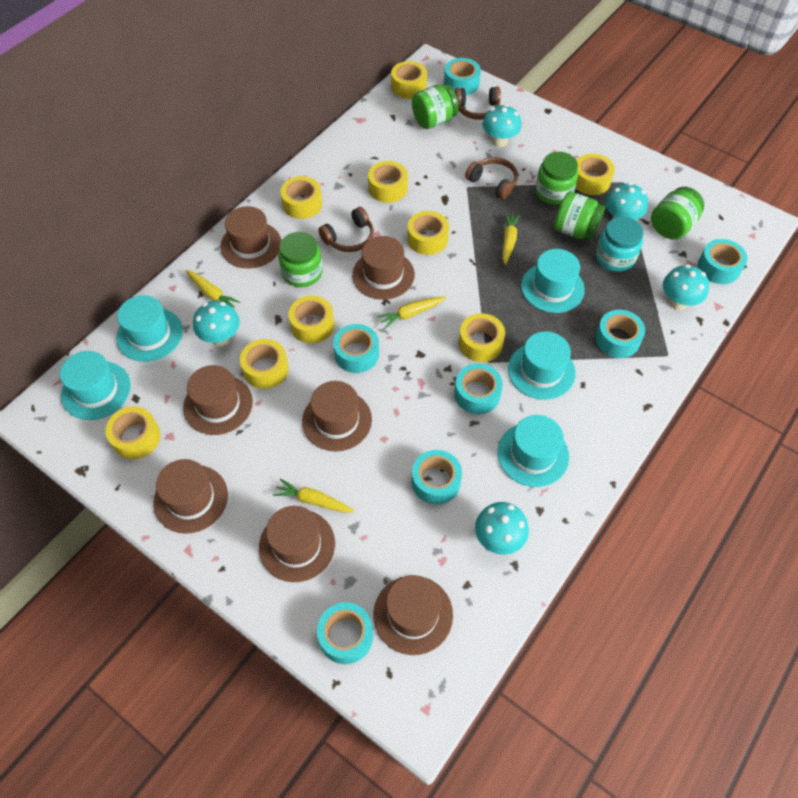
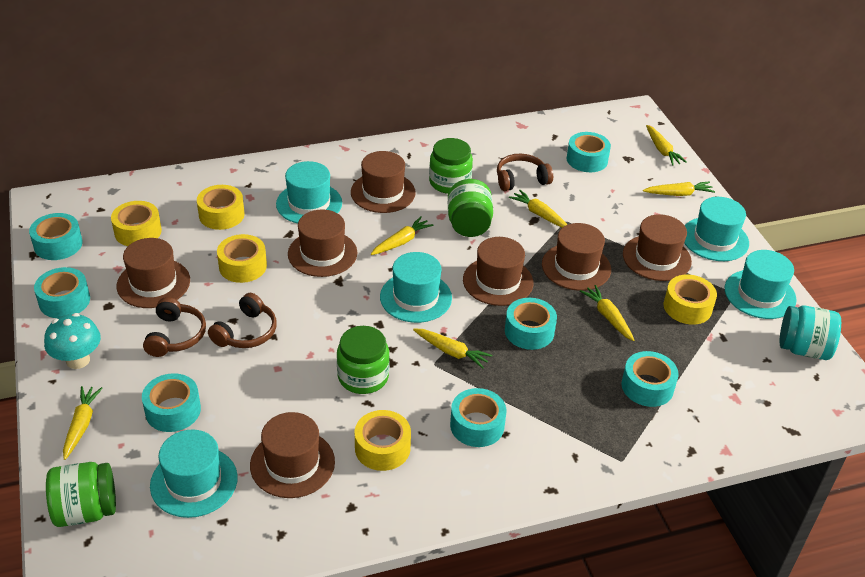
green jar: [278,232,323,287] [412,84,459,129] [535,152,578,205] [554,192,605,240] [651,187,704,240] = 5 -> [46,462,116,527] [337,326,390,394] [429,138,473,194] [448,179,493,237] = 4
turquoise mushroom: [193,301,240,346] [475,502,529,555] [482,104,521,147] [605,182,648,220] [663,264,709,310] = 5 -> [44,313,101,369] = 1
yellow carrot: [186,270,241,308] [273,478,355,513] [377,296,446,329] [502,212,520,265] = 4 -> [63,386,103,460] [371,217,433,255] [413,328,492,368] [509,190,568,228] [580,285,634,341] [643,181,715,196] [646,125,687,166] = 7
yellow tape: [105,406,160,459] [240,339,289,389] [281,176,322,219] [288,296,334,343] [368,161,408,203] [391,61,427,99] [408,211,449,255] [459,313,505,362] [576,154,615,195] = 9 -> [111,201,162,246] [197,185,245,230] [217,234,267,283] [355,410,411,471] [664,275,717,325] = 5

